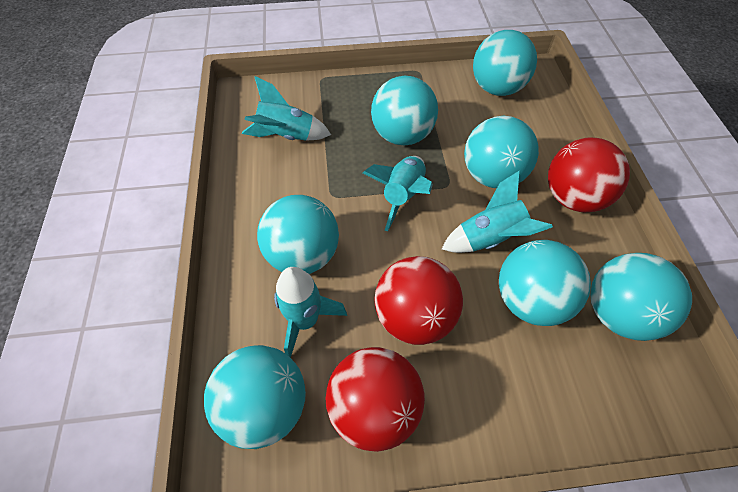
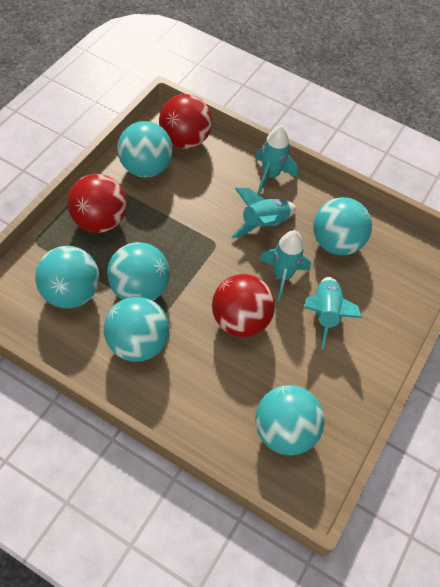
turquoise ball: [204,345,306,449] [257,195,339,274] [371,76,438,145] [464,116,539,188] [473,30,537,96] [499,240,591,326] [590,253,692,341] = 7 -> [35,246,99,308] [104,297,169,362] [107,242,170,301] [117,121,173,178] [255,385,325,455] [313,197,372,255] = 6

